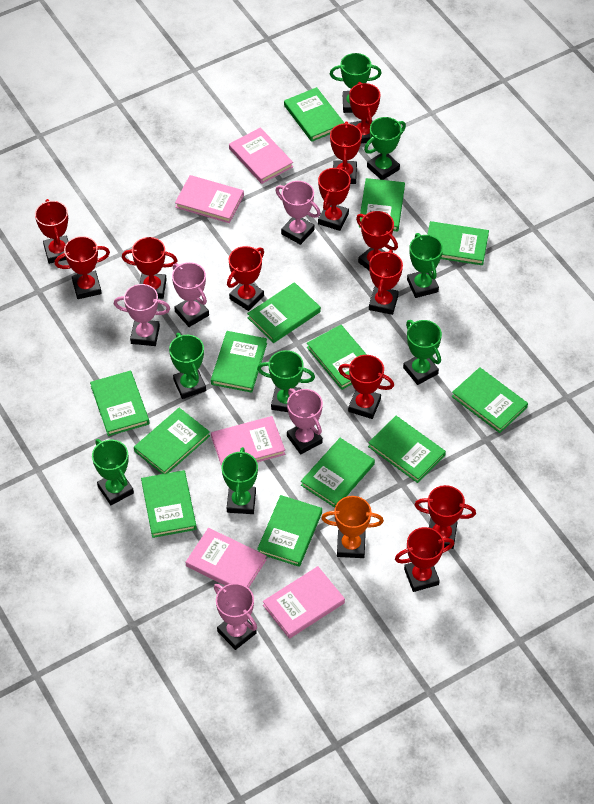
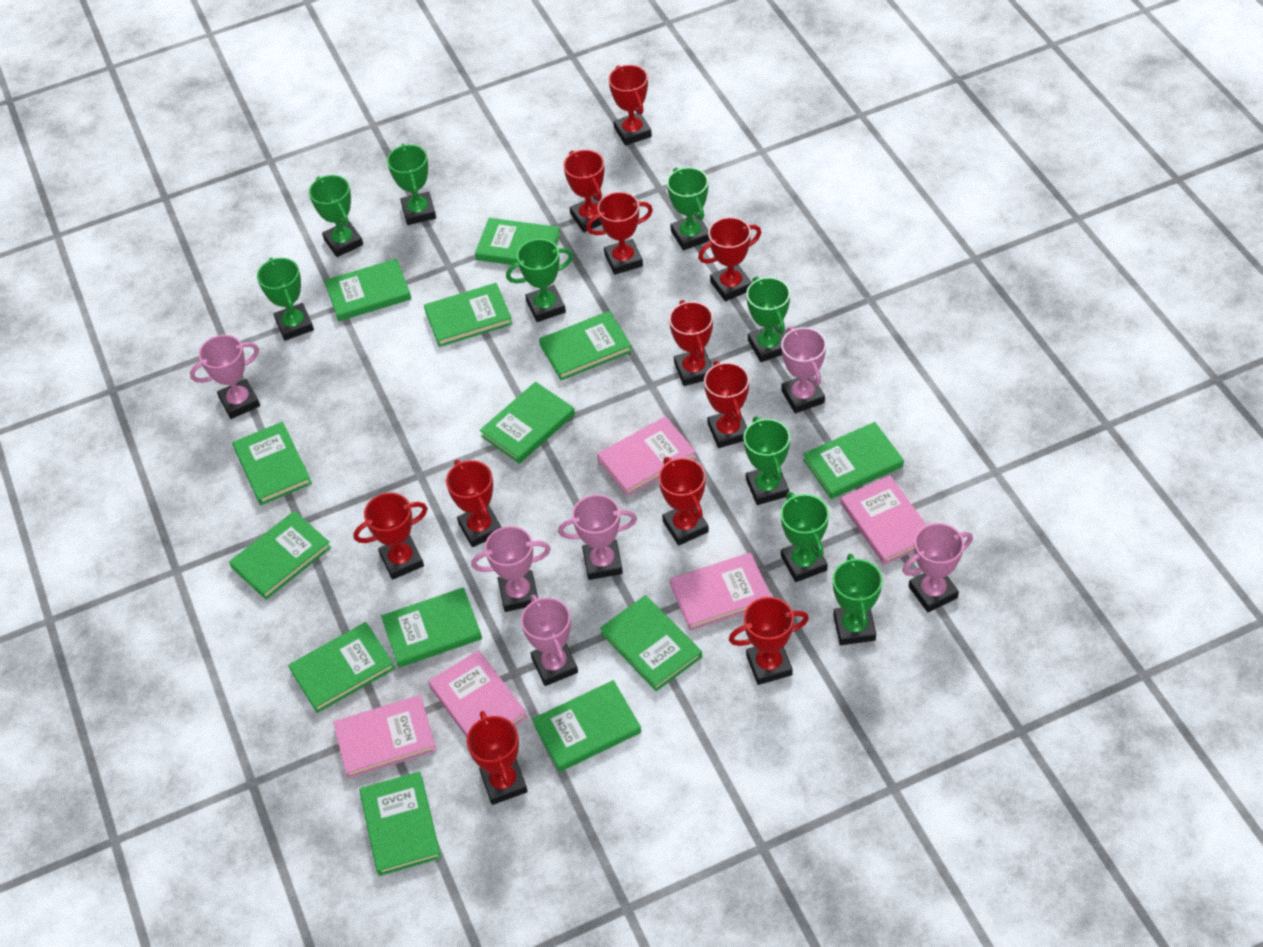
green trophy: [92,439,134,505] [169,333,206,399] [222,447,258,514] [257,350,315,412] [330,53,382,113] [364,117,406,180] [403,320,442,385] [407,233,443,298] = 8 -> [257,258,314,341] [309,175,363,257] [387,144,436,225] [506,239,573,322] [667,167,709,250] [744,416,790,505] [746,276,790,362] [781,492,829,582] [833,554,882,645] = 9
orange trophy: [321,496,384,558] = 1 -> none = 0
pink trophy: [114,284,170,346] [172,262,209,327] [214,583,257,650] [275,181,321,245] [287,388,323,454] = 5 -> [190,335,260,419] [471,526,551,612] [521,595,578,686] [558,494,637,580] [781,326,826,413] [902,523,973,612] = 6
red trophy: [35,199,68,264] [55,236,110,299] [122,237,178,299] [227,246,264,311] [318,167,351,231] [330,122,362,184] [338,355,394,419] [349,82,381,144] [356,211,398,270] [369,250,403,315] [395,527,454,592] [414,485,476,549] = 12 -> [353,493,428,580] [446,460,502,547] [467,711,528,805] [563,150,605,232] [586,192,653,275] [609,65,652,146] [658,457,709,546] [669,300,713,386] [698,217,761,302] [704,361,749,448] [729,597,809,685] = 11

